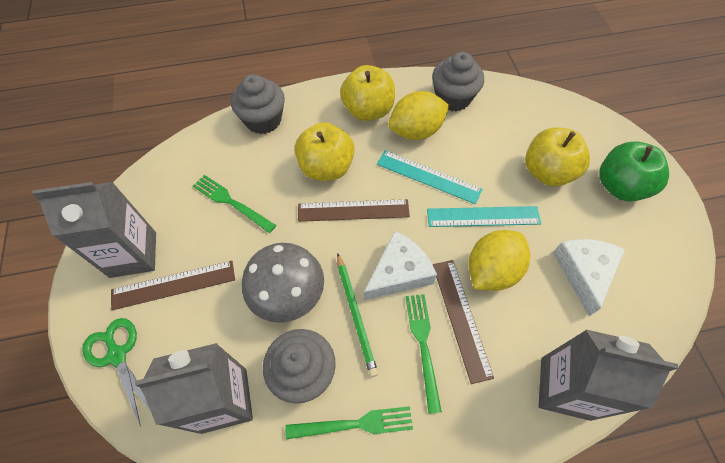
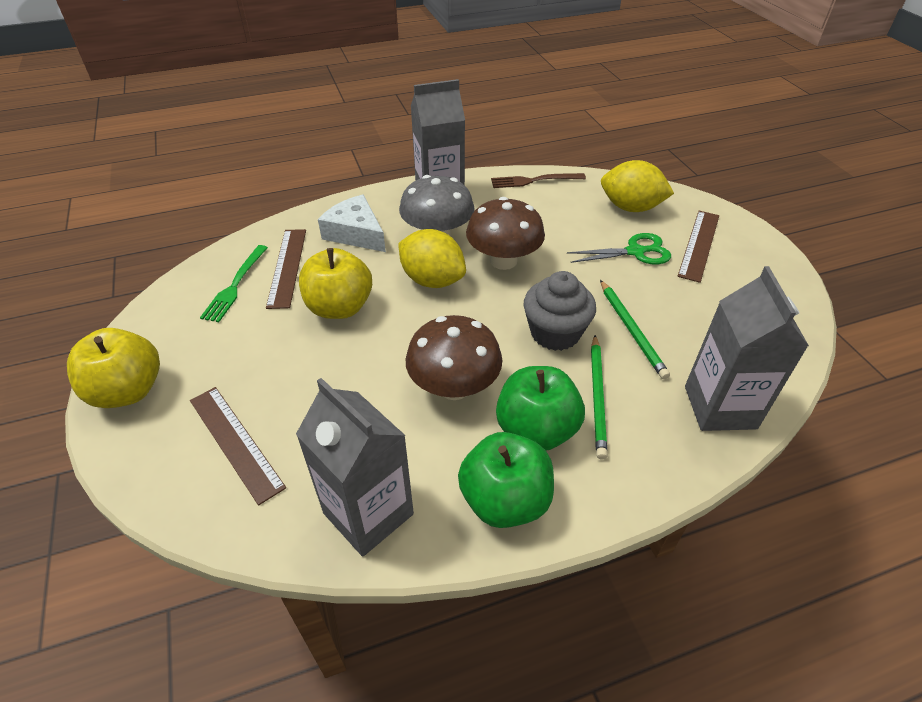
brown fork: none = 0 -> [491,173,586,188] = 1
brown mushroom: none = 0 -> [406,315,502,400] [466,197,545,270] = 2
green apple: [599,142,669,202] = 1 -> [458,432,554,528] [496,366,585,450] = 2
green fork: [193,175,276,233] [285,406,413,440] [406,294,442,414] = 3 -> [200,245,268,322] = 1
green pencil: [337,253,378,377] = 1 -> [591,335,607,460] [600,280,670,379] = 2
grey cupcake: [231,74,285,134] [263,329,336,404] [432,52,484,111] = 3 -> [523,271,596,351] = 1
turquoise ruler: [377,150,482,204] [427,206,541,227] = 2 -> none = 0
white cheese: [364,231,437,300] [553,239,625,316] = 2 -> [318,194,386,252] = 1
yellow apple: [295,122,355,181] [340,65,395,121] [525,127,590,186] = 3 -> [67,328,160,408] [299,248,372,319] = 2

